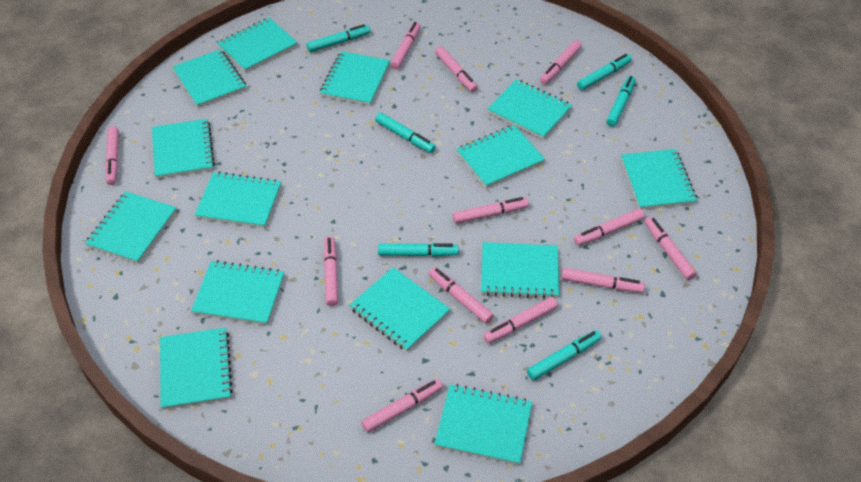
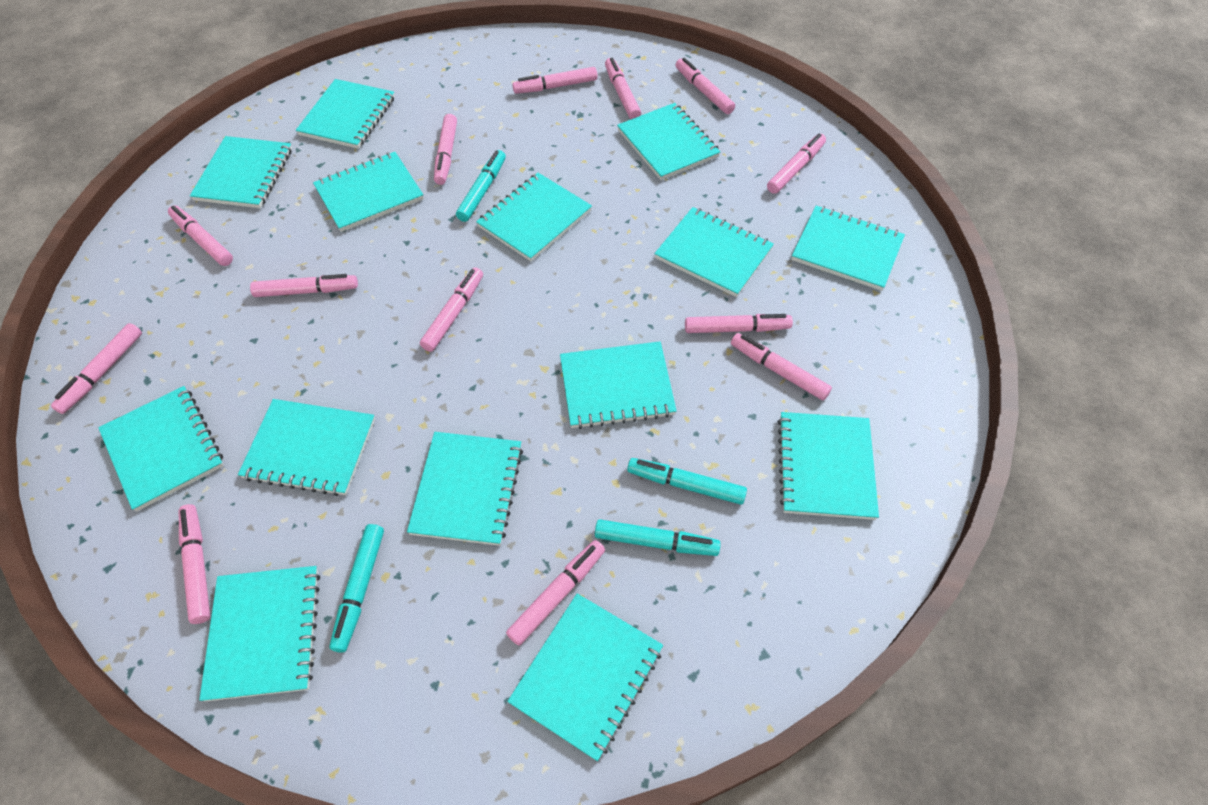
pink marker: [105,126,119,185] [323,236,338,306] [361,379,443,433] [391,22,421,69] [429,267,494,324] [435,46,478,92] [453,197,529,224] [483,297,558,343] [540,40,582,84] [561,268,645,293] [574,209,644,246] [645,217,697,280] = 12 -> [51,323,142,414] [168,205,233,266] [179,504,210,624] [250,274,358,297] [420,267,483,352] [434,114,457,185] [506,540,605,646] [512,67,598,94] [605,58,641,119] [676,58,735,114] [685,314,793,333] [731,333,832,401] [767,133,826,194] = 13
turquoise marker: [307,24,370,52] [375,112,436,153] [378,243,458,257] [527,330,601,380] [577,54,632,90] [606,76,636,127] = 6 -> [329,524,384,653] [456,150,506,222] [595,519,721,556] [627,458,747,505] = 4

